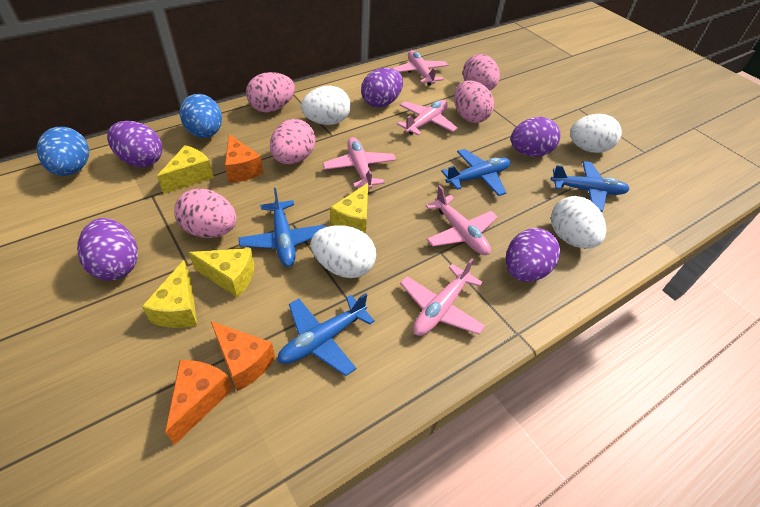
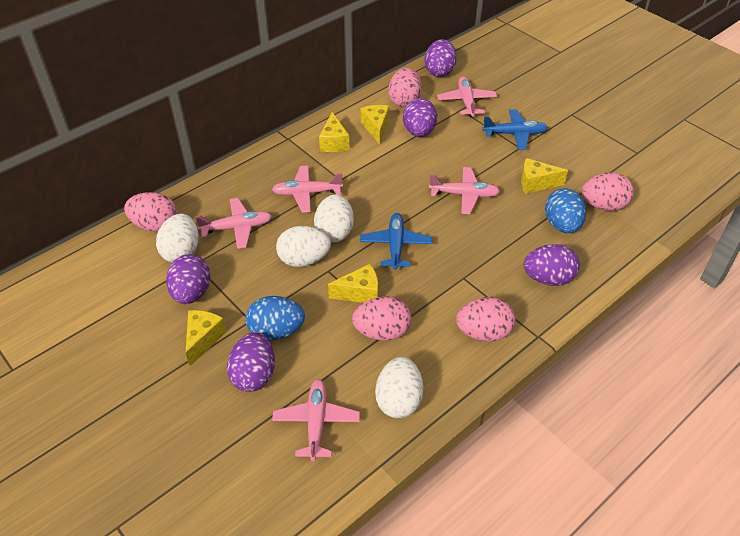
blue plane: [238,188,325,267] [277,293,375,376] [441,149,510,196] [550,161,630,212] = 4 -> [360,213,432,270] [482,109,548,150] = 2
orange cheese: [165,360,233,445] [211,321,275,391] [225,134,263,183] = 3 -> none = 0
yellow cheese: [142,260,197,328] [157,145,214,194] [188,248,255,298] [330,183,368,234] = 4 -> [186,310,226,366] [319,112,349,152] [328,264,378,303] [361,105,389,144] [521,158,568,194] = 5

